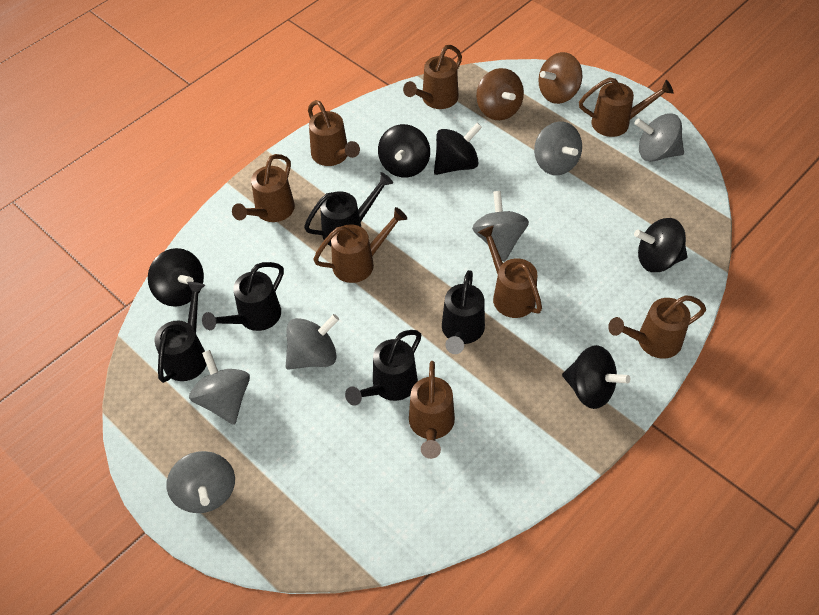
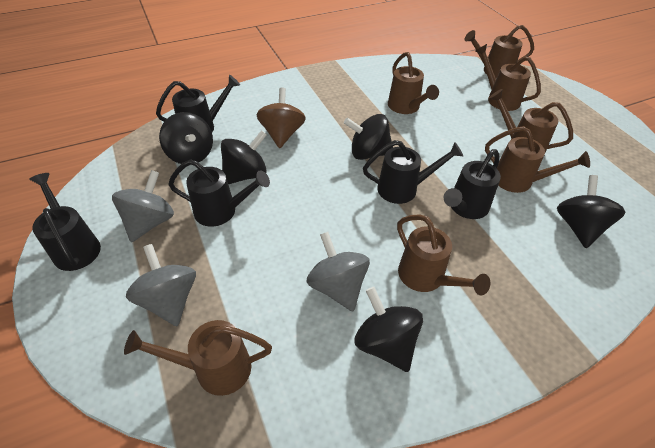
brown spinning top: [476,68,524,120] [538,52,582,104] = 2 -> [256,87,306,148] = 1
brown watering can: [232,154,295,222] [308,100,360,166] [313,207,407,283] [403,45,462,109] [409,361,455,459] [478,225,542,318] [579,77,674,137] [608,295,706,359] = 8 -> [124,320,272,396] [388,52,439,114] [397,214,490,295] [464,25,534,78] [475,44,541,111] [485,126,590,193] [489,89,573,153] = 7
grey spinning top: [167,451,235,513] [189,350,250,425] [286,314,339,370] [472,191,529,262] [534,122,582,175] [635,113,684,162] = 6 -> [112,170,174,242] [126,244,196,326] [307,232,370,311] = 3

